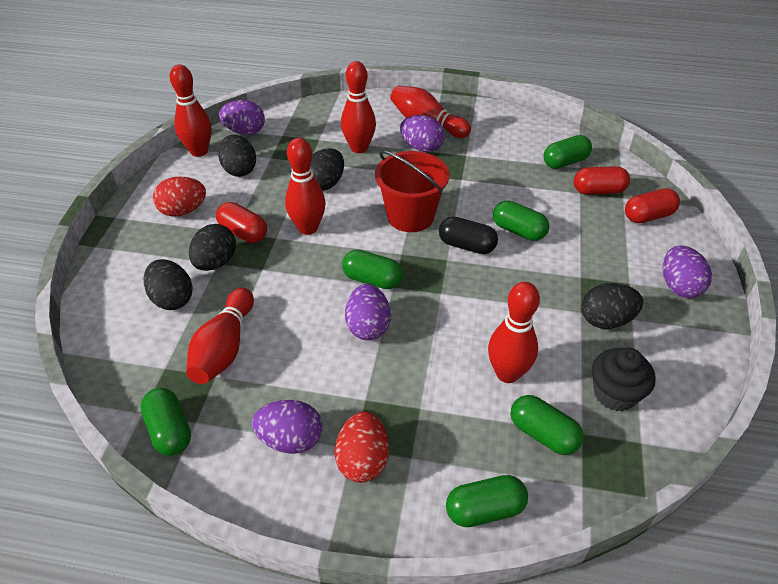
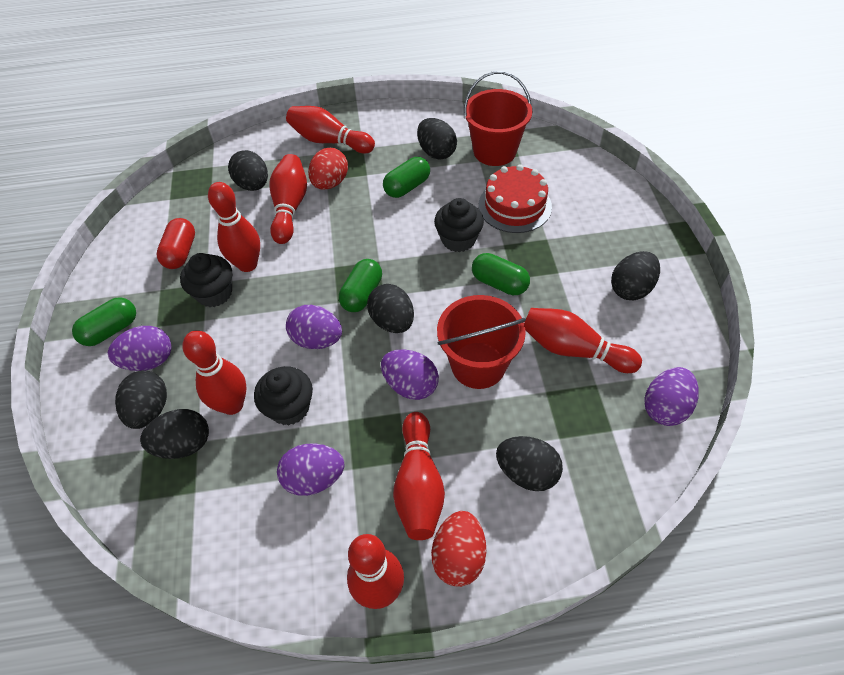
black capsule: [439,217,498,254] = 1 -> none = 0
black cupcake: [592,347,656,411] = 1 -> [180,253,232,307] [254,366,313,425] [434,198,484,252] = 3
black egg: [144,259,193,310] [189,224,236,271] [218,135,256,177] [311,148,344,191] [581,283,643,329] = 5 -> [115,370,167,429] [140,409,209,459] [228,150,268,191] [367,284,414,333] [417,118,457,160] [496,436,563,491] [611,251,660,300] = 7
green capsule: [140,388,191,456] [342,249,403,289] [446,475,528,527] [493,200,549,241] [511,395,584,455] [543,135,592,169] = 6 -> [72,297,136,346] [339,259,382,312] [383,157,430,198] [472,253,530,295] = 4
red bowling pin: [170,64,211,157] [186,288,254,384] [285,138,326,235] [341,61,376,153] [390,86,471,138] [488,282,540,383] = 6 -> [182,331,246,415] [208,182,260,272] [269,154,307,244] [286,106,375,153] [347,534,404,609] [393,412,445,540] [524,308,642,373] = 7
red bucket: [375,150,449,232] = 1 -> [437,295,526,389] [464,71,532,166] = 2
red cake: none = 0 -> [478,164,552,233] = 1
red capsule: [216,202,267,243] [574,166,630,195] [625,188,680,223] = 3 -> [156,218,195,269] = 1

